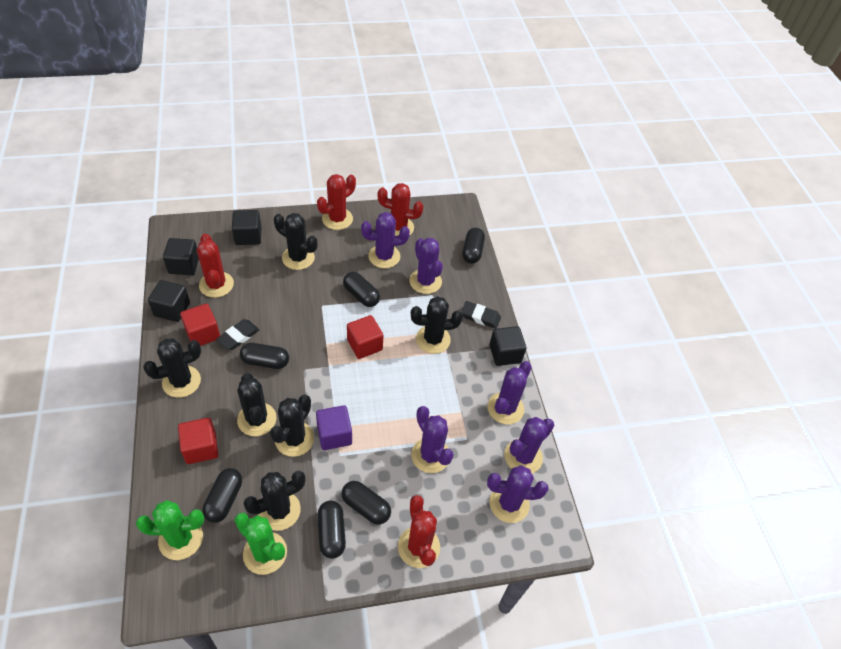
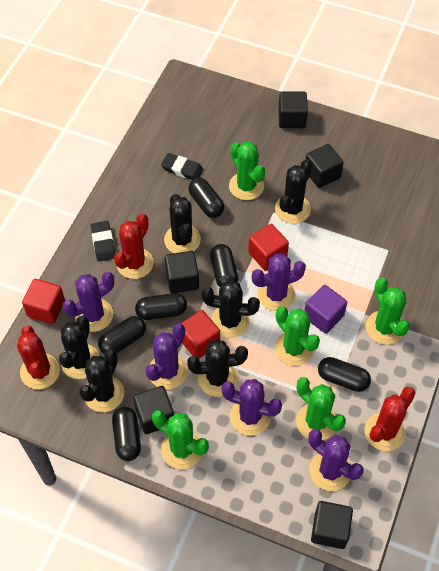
black cube: [148,280,190,322] [163,238,199,275] [232,210,261,245] [490,326,527,366] = 4 -> [133,386,174,434] [165,251,199,293] [278,92,308,128] [306,144,344,188] [311,501,353,549] = 5
green cactus: [136,500,204,560] [234,512,287,575] = 2 -> [152,410,209,469] [229,142,265,200] [274,306,320,366] [296,377,346,440] [366,278,410,345] = 5
purple cactus: [361,212,410,268] [409,238,443,294] [411,406,453,473] [487,361,532,424] [487,465,549,523] [504,417,554,473] = 6 -> [63,272,114,332] [146,323,188,389] [221,379,282,436] [252,253,306,311] [308,429,364,491] = 5
red cactus: [197,234,234,298] [317,174,356,230] [378,183,423,236] [398,495,440,568] = 4 -> [17,326,60,389] [114,213,154,279] [364,386,415,451] = 3

